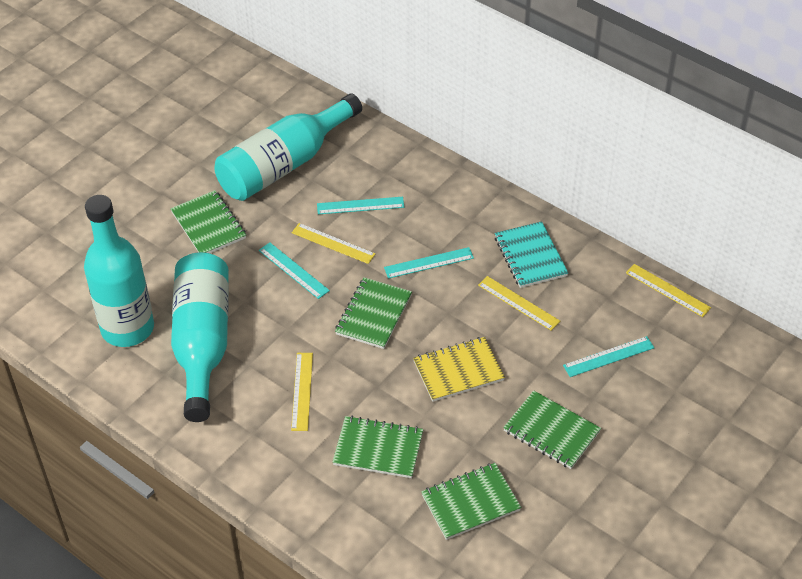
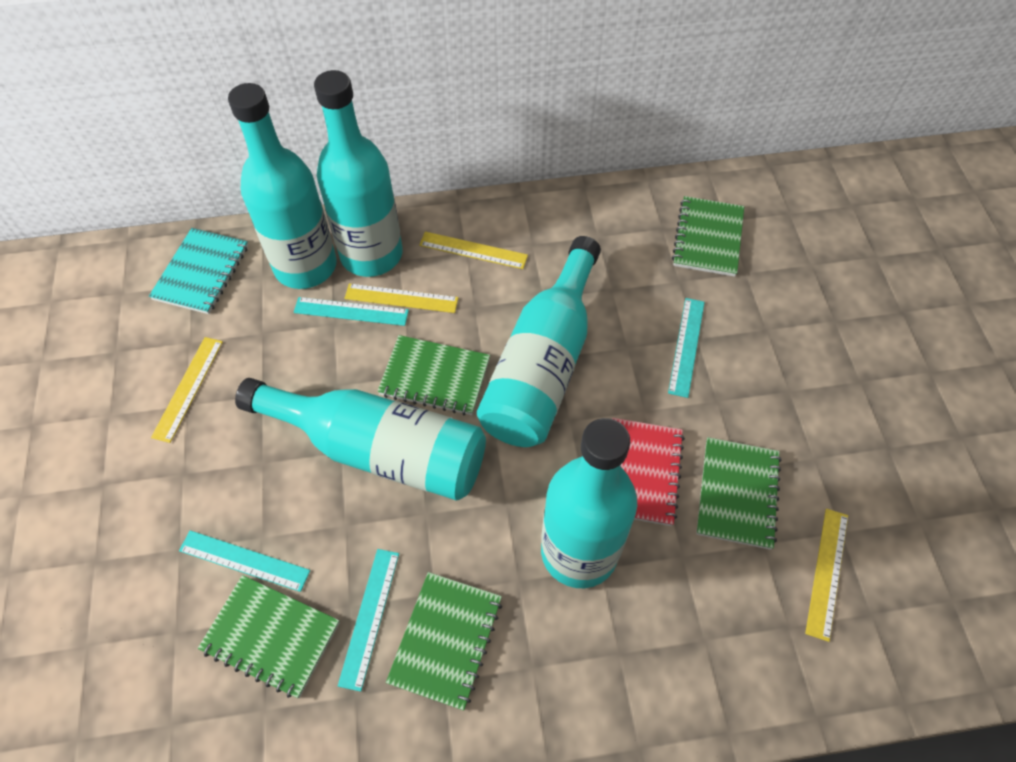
red notebook: none = 0 -> [612,418,685,526] = 1
turquoise bottle: [84,195,154,347] [171,252,229,422] [214,94,362,201] = 3 -> [228,83,337,289] [235,378,486,501] [314,70,403,277] [477,236,601,447] [541,418,637,588] = 5
yellow notebook: [413,337,505,402] = 1 -> none = 0

